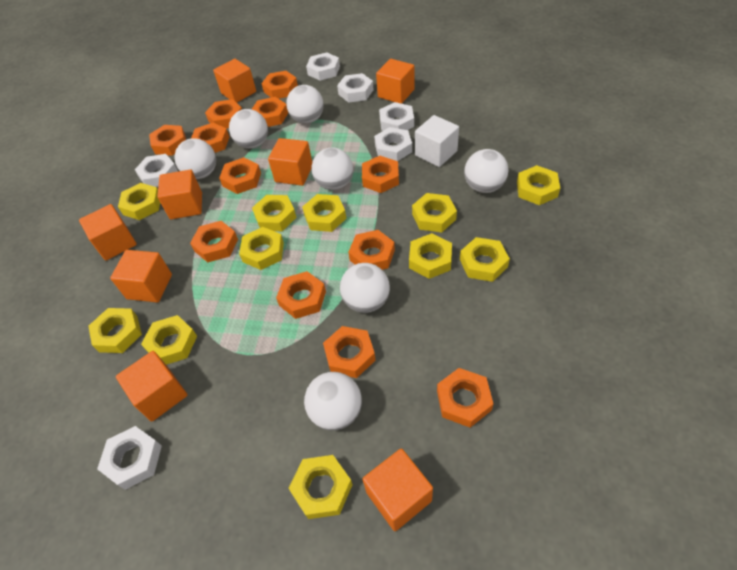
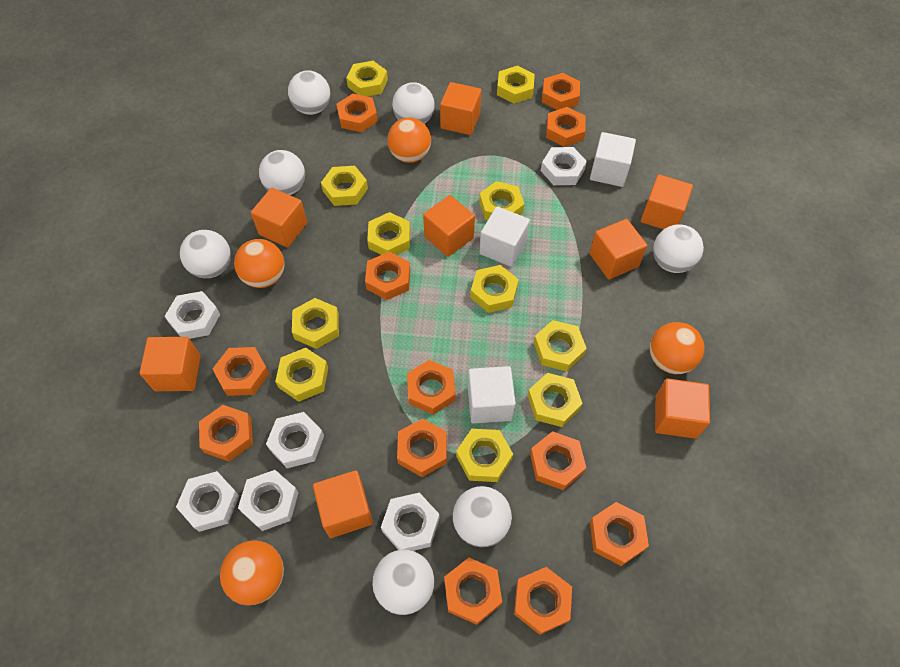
orange ball: none = 0 -> [220,540,284,605] [234,239,285,288] [388,117,431,163] [650,322,704,374] = 4
white cube: [415,115,459,167] = 1 -> [468,366,516,423] [480,206,530,267] [590,132,636,187] = 3

